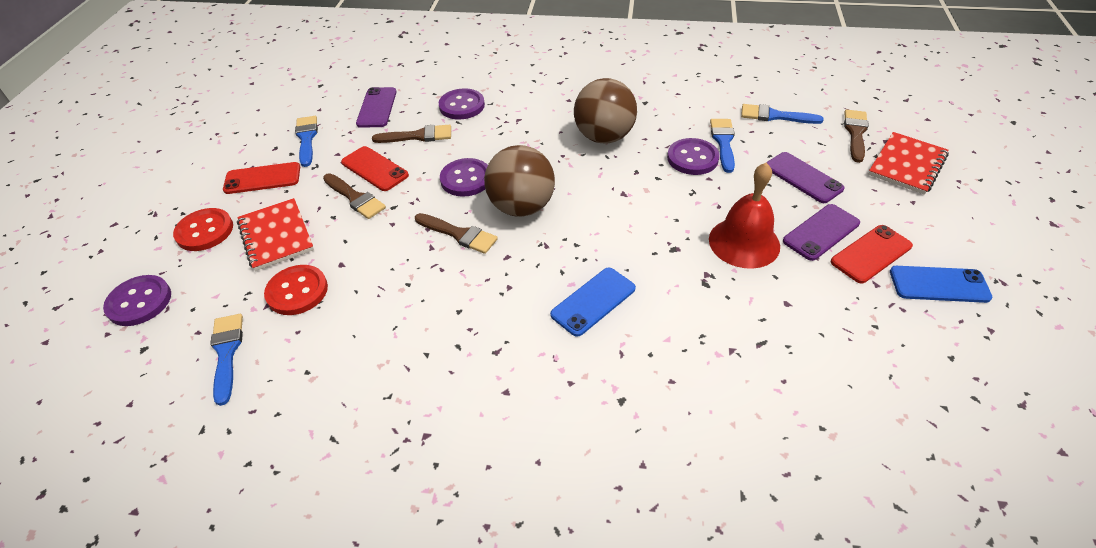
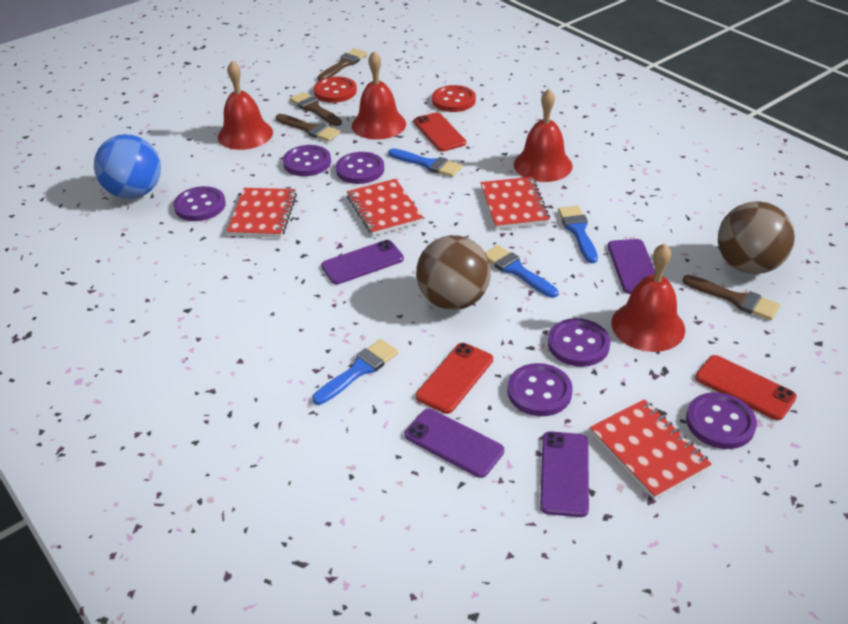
blue ball: none = 0 -> [94,134,161,199] = 1
blue phone: [550,268,636,337] [890,266,993,303] = 2 -> none = 0
purple button: [103,275,171,326] [439,88,485,119] [440,158,488,197] [667,138,720,175] = 4 -> [173,186,226,221] [283,145,331,176] [336,152,384,184] [507,363,573,416] [548,318,610,367] [686,392,757,449] = 6
purple phone: [356,87,397,128] [766,152,845,203] [783,204,860,261] = 3 -> [321,240,404,284] [405,409,504,478] [540,431,589,517] [608,239,655,294] = 4
red bell: [709,163,780,269] = 1 -> [218,61,273,150] [352,51,406,139] [514,89,573,182] [611,243,685,352] = 4
red notebook: [237,198,314,271] [868,132,949,195] = 2 -> [226,188,297,238] [347,179,423,236] [481,177,550,229] [590,399,712,499] = 4

